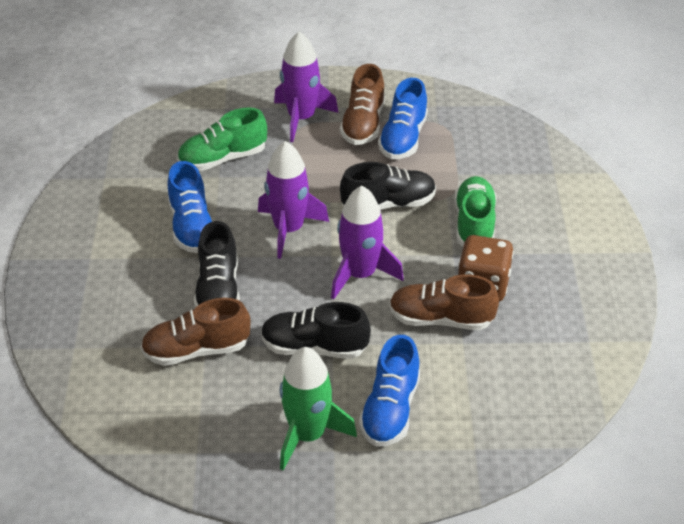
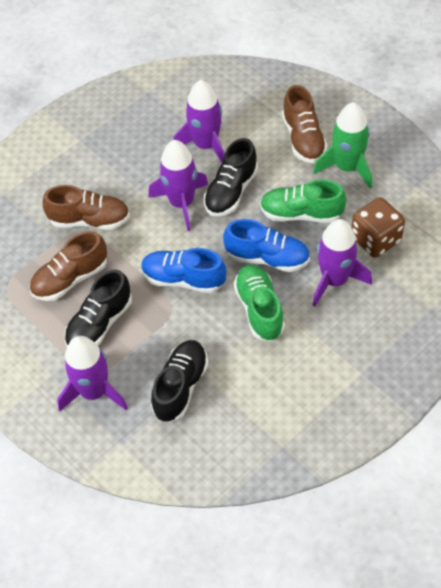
blue shoe: [167,161,212,253] [359,335,420,447] [378,78,428,159] = 3 -> [141,248,226,293] [223,219,310,272] = 2
purple rocket: [258,141,329,259] [274,32,338,142] [331,186,404,299] = 3 -> [57,336,128,411] [149,140,208,231] [173,80,225,163] [313,219,372,306] = 4

